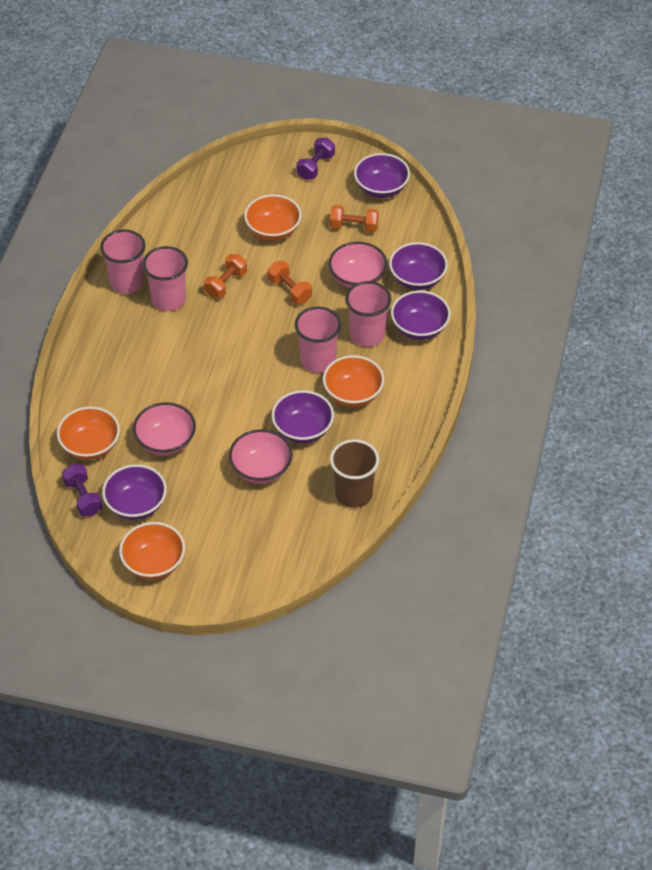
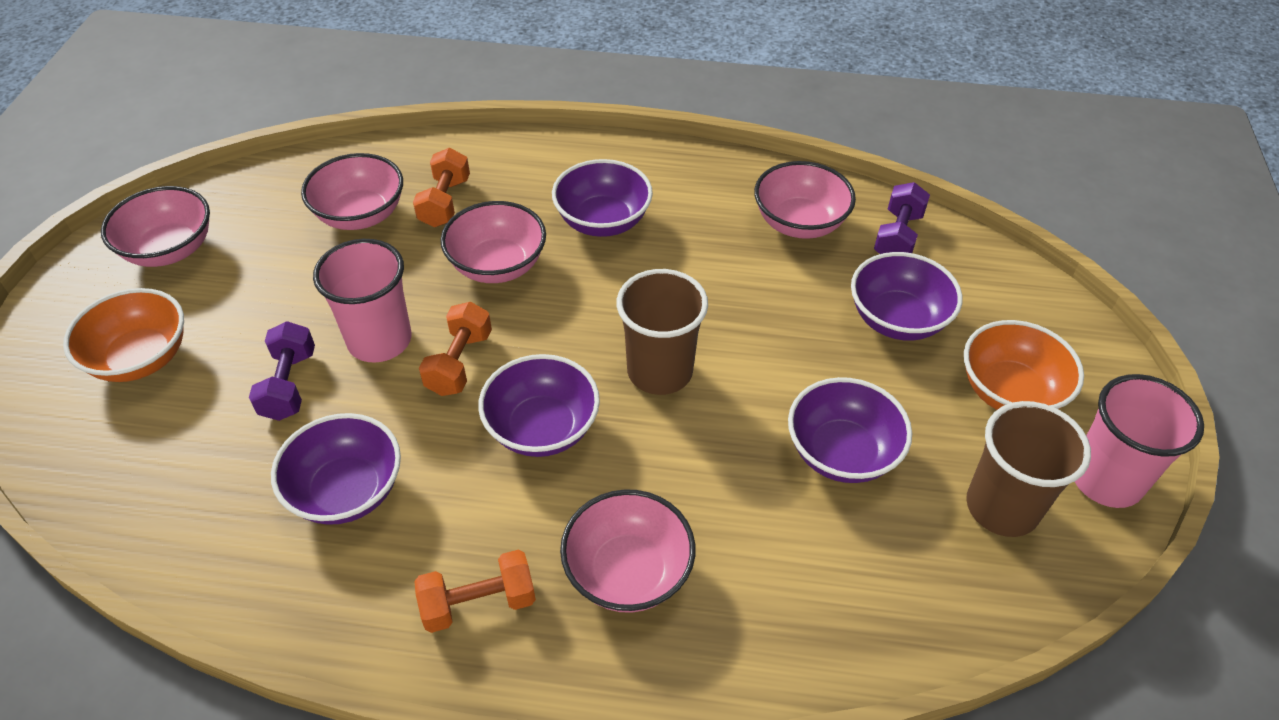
brown cup: [330,439,379,508] = 1 -> [617,269,708,395] [966,401,1091,537] = 2
orange bowl: [57,406,120,460] [119,522,185,579] [244,194,302,241] [323,355,384,407] = 4 -> [63,288,184,382] [964,320,1084,410] = 2
pink bowl: [133,402,196,456] [229,429,293,484] [329,242,387,288] = 3 -> [101,186,210,267] [301,153,403,230] [440,201,546,283] [560,489,695,613] [754,161,856,239] = 5
pink cup: [100,229,145,294] [143,246,188,311] [295,307,341,373] [345,281,391,347] = 4 -> [313,239,412,363] [1075,374,1204,508] = 2

